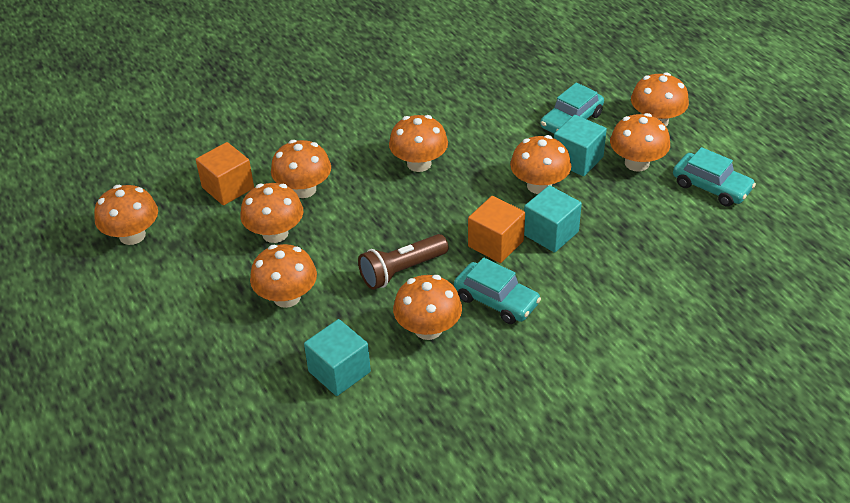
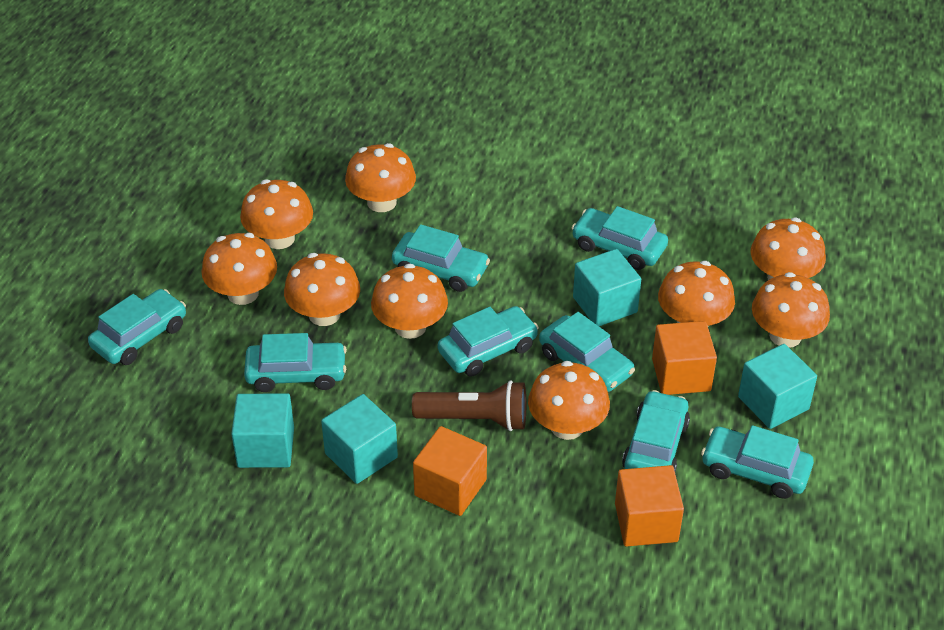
orange cube: [196,142,254,205] [468,196,525,263] = 2 -> [413,426,487,516] [615,465,684,547] [652,321,717,395] = 3
turquoise car: [454,258,541,324] [540,82,604,134] [673,147,756,207] = 3 -> [88,289,186,365] [244,333,347,392] [392,224,490,292] [438,306,539,377] [539,312,635,392] [572,206,668,270] [622,390,690,472] [701,425,814,499] = 8
turquoise cube: [304,319,371,396] [524,185,582,253] [554,115,607,176] = 3 -> [231,393,294,468] [321,394,398,484] [573,249,641,326] [738,344,817,429] = 4

